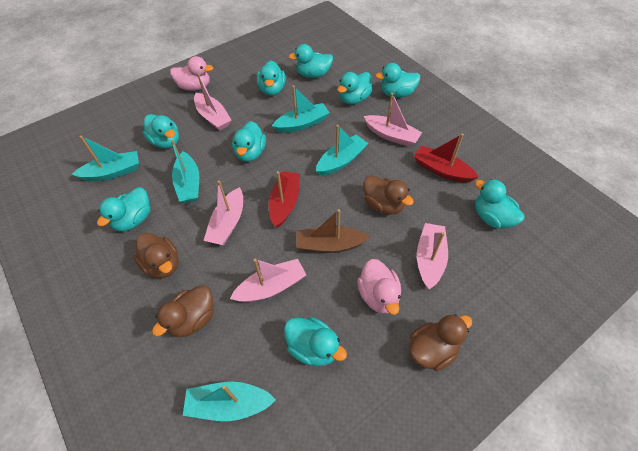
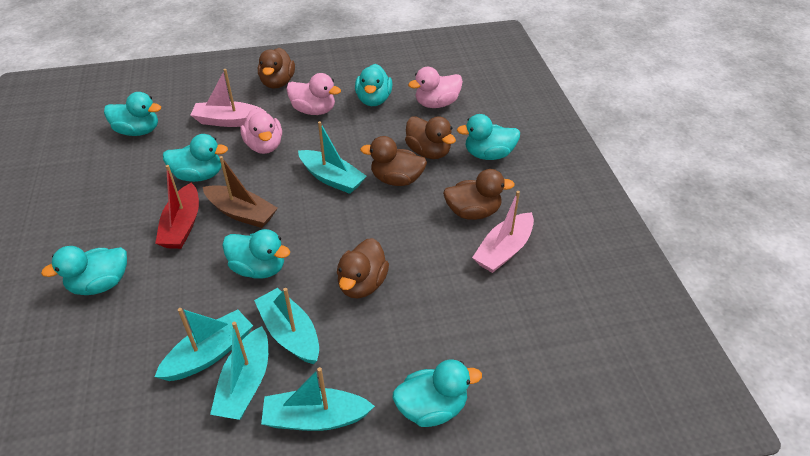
brown duck: [134,233,178,278] [152,285,213,337] [363,175,414,215] [409,314,472,371] = 4 -> [258,48,295,89] [337,238,389,299] [360,136,427,186] [405,116,456,159] [443,169,515,220] = 5
pink boat: [194,73,231,131] [203,181,243,245] [230,259,306,302] [364,93,422,147] [417,223,448,289] = 5 -> [191,69,266,127] [472,191,534,273] = 2
pink duck: [170,56,213,91] [357,259,401,315] = 2 -> [240,108,282,154] [286,73,341,115] [408,67,463,108] = 3
red boat: [269,171,300,228] [414,134,478,183] = 2 -> [155,165,199,249] = 1
turquoise duck: [97,187,150,231] [143,114,179,149] [232,121,266,162] [257,61,286,96] [284,317,347,366] [288,44,333,78] [337,72,373,104] [375,63,420,98] [475,179,525,228] = 9 -> [41,246,127,295] [104,92,161,136] [163,134,228,182] [222,229,290,279] [355,64,392,106] [392,359,482,427] [457,114,520,160] = 7

